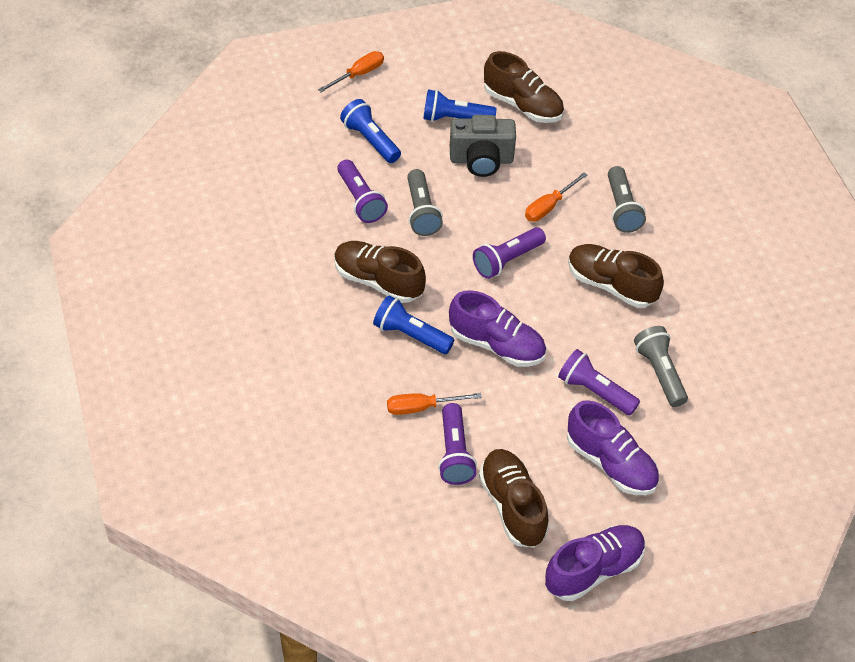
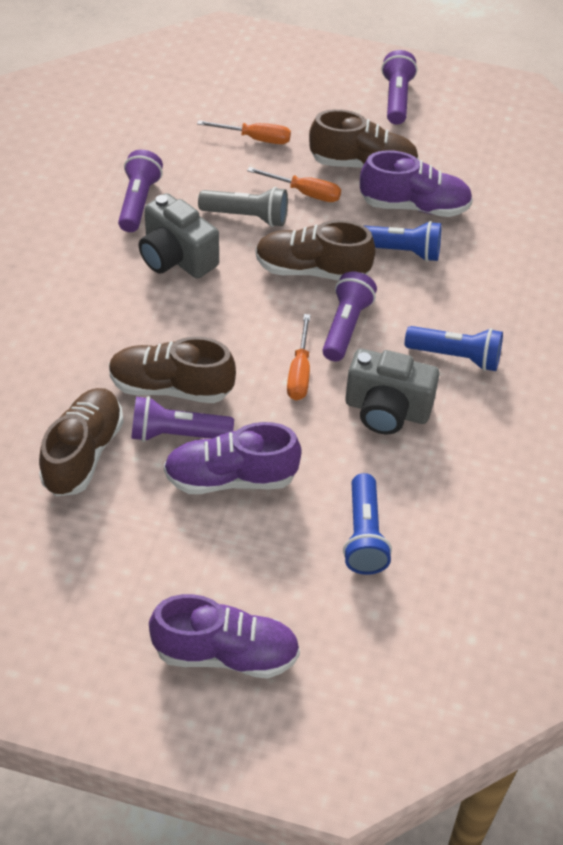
grey camera: [450,115,516,177] = 1 -> [139,193,219,279] [345,349,440,434] = 2
grey flashlight: [407,169,443,236] [608,166,646,233] [634,326,688,407] = 3 -> [198,187,288,227] = 1

